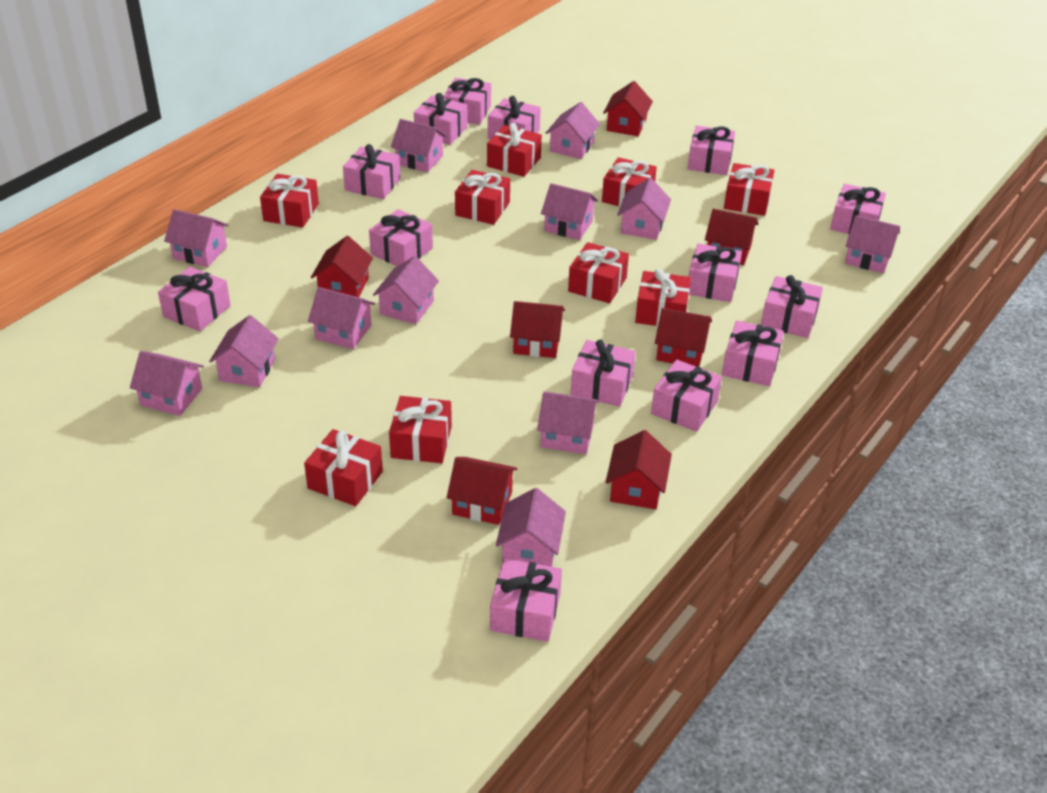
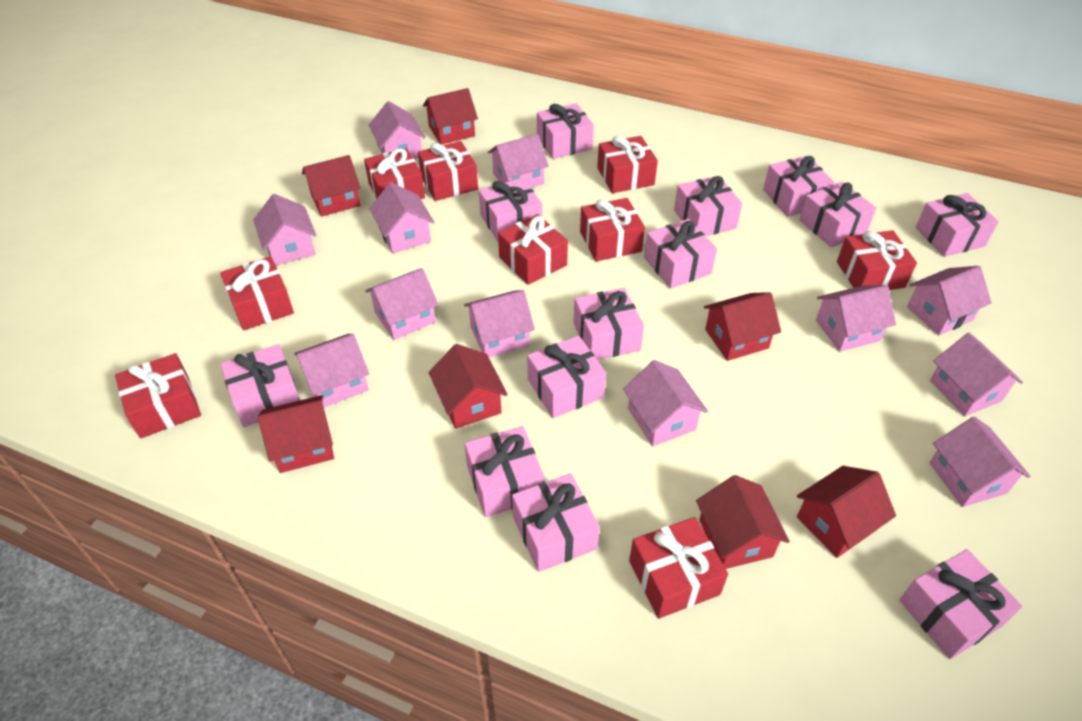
pink gift: [158,267,231,332] [343,144,400,199] [369,209,433,266] [414,93,468,145] [443,78,491,125] [488,96,541,139] [490,558,562,642] [571,339,636,407] [651,360,722,432] [688,126,735,175] [689,243,742,302] [722,321,784,386] [761,275,823,338] [830,184,886,234] = 14 -> [220,344,300,427] [464,426,544,517] [479,178,542,241] [512,473,600,572] [527,336,606,418] [537,103,594,159] [573,288,644,360] [644,219,717,288] [674,176,742,236] [763,156,834,217] [799,182,876,247] [899,549,1022,659] [915,193,999,257] = 13

